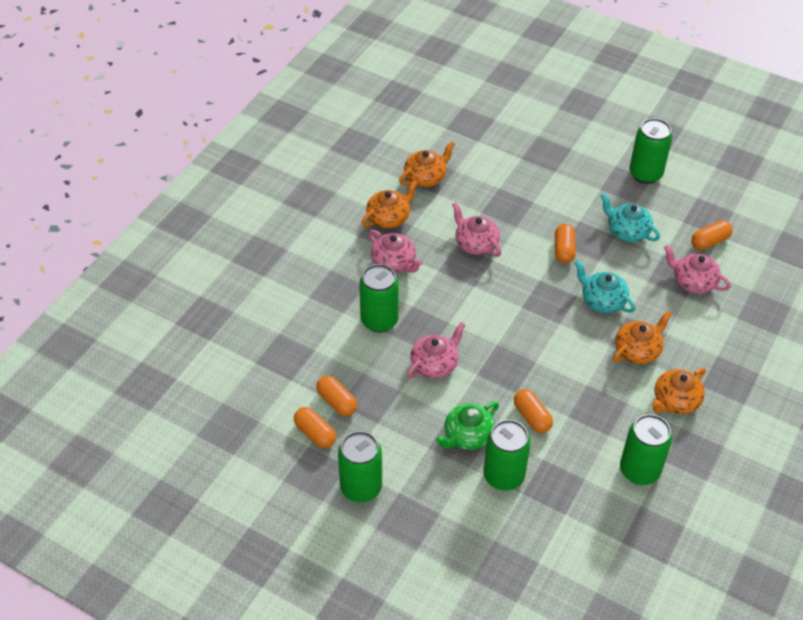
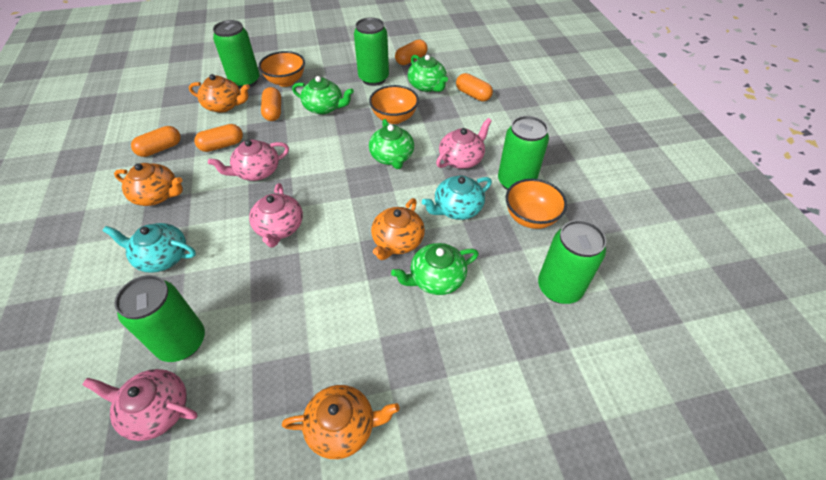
green teapot: [436,402,499,450] = 1 -> [292,76,354,114] [369,119,414,169] [391,243,479,295] [408,55,448,92] = 4
orange bowl: none = 0 -> [259,51,305,87] [369,85,419,124] [506,179,567,229] = 3

